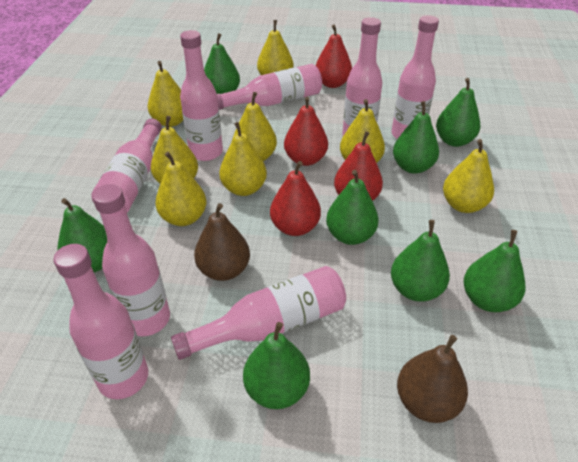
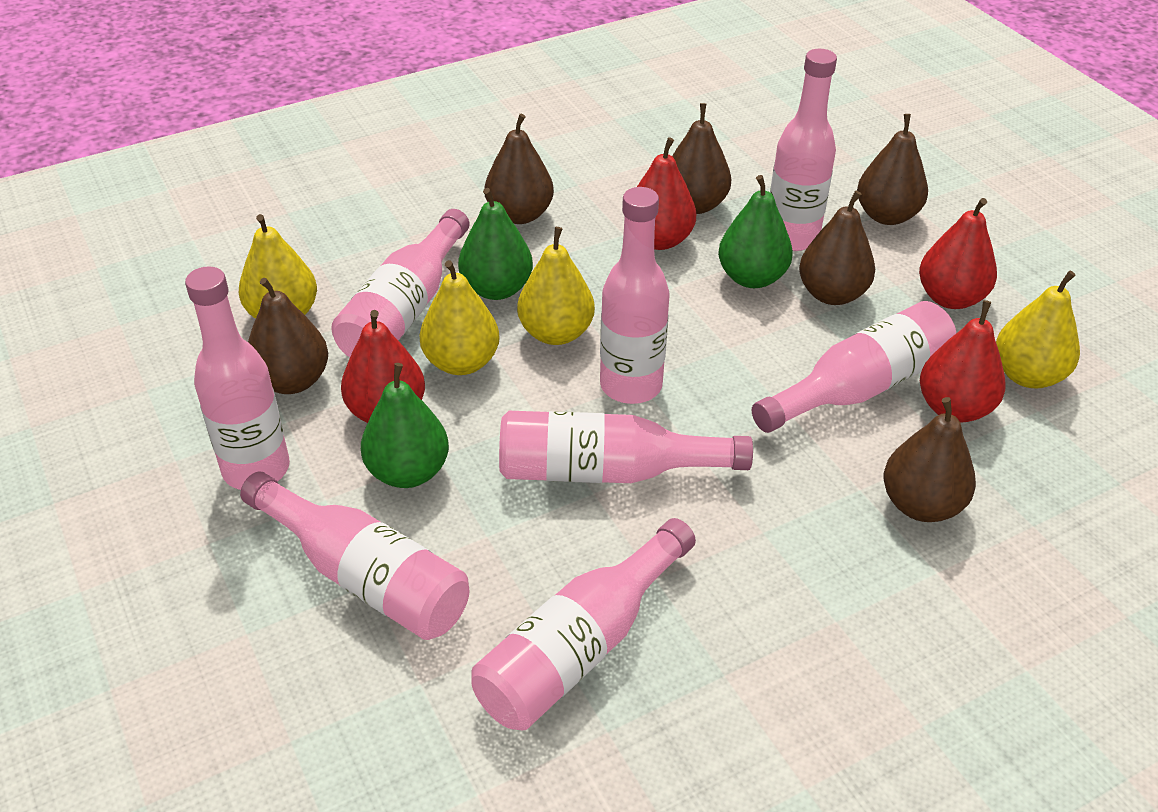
brown pear: [194,203,250,281] [397,335,468,423] = 2 -> [248,278,328,394] [484,114,554,224] [672,103,731,214] [799,191,875,305] [857,114,928,225] [883,397,976,522] = 6
green pear: [58,198,107,273] [204,33,240,94] [243,322,310,409] [326,170,379,245] [391,220,450,302] [393,101,439,174] [436,78,480,147] [464,230,525,312] = 8 -> [361,363,449,488] [458,188,533,300] [718,175,793,288] = 3
yellow pear: [147,61,183,127] [151,116,198,183] [155,152,206,226] [219,122,267,196] [233,92,277,161] [257,20,294,75] [340,99,385,163] [443,139,494,213] = 8 -> [239,214,317,319] [419,260,500,375] [517,227,595,345] [996,271,1080,389] = 4

